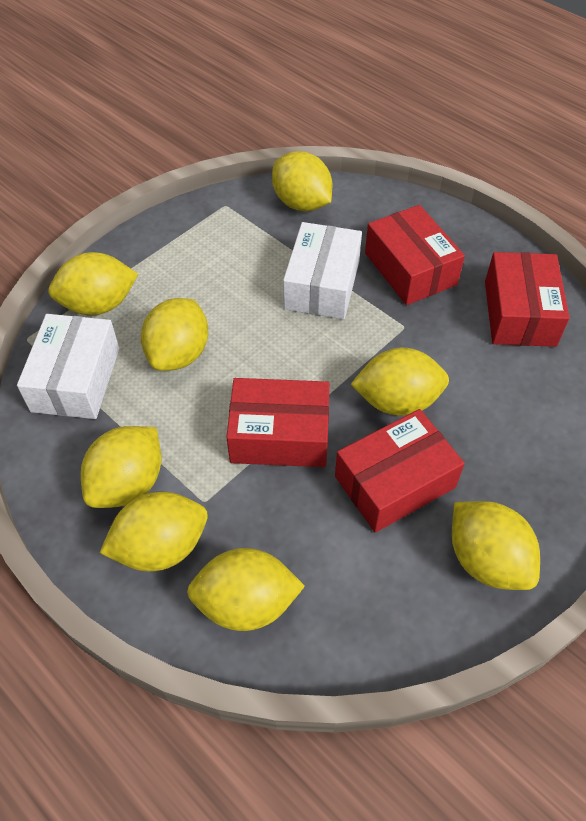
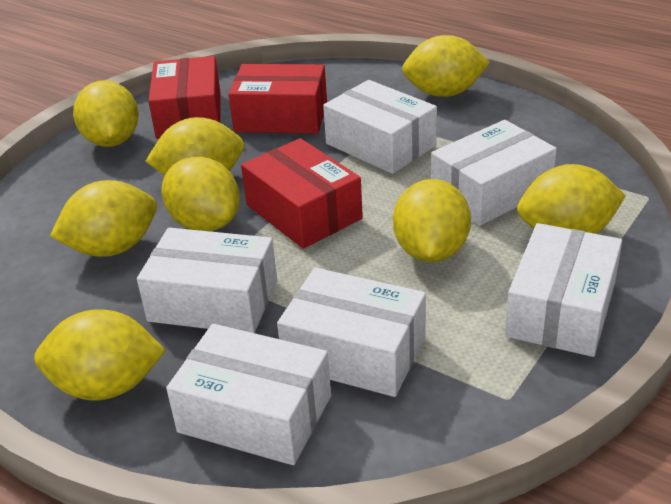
red box: [226,378,329,467] [335,409,465,533] [365,205,465,305] [485,252,570,347] = 4 -> [148,56,220,139] [228,64,327,134] [241,138,363,249] = 3
white box: [17,314,119,419] [283,222,362,319] = 2 -> [137,228,277,333] [166,324,331,465] [277,268,426,397] [323,80,437,174] [431,120,557,226] [505,223,622,357] = 6

